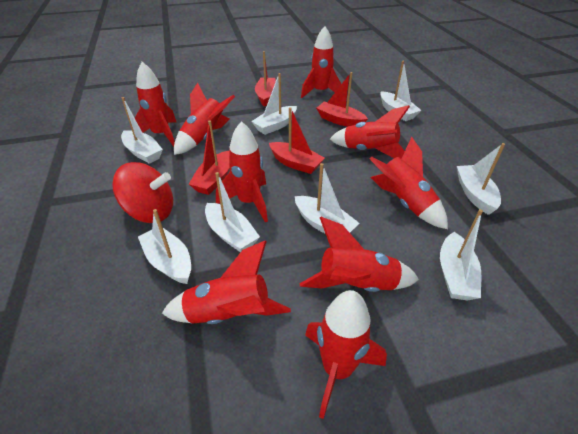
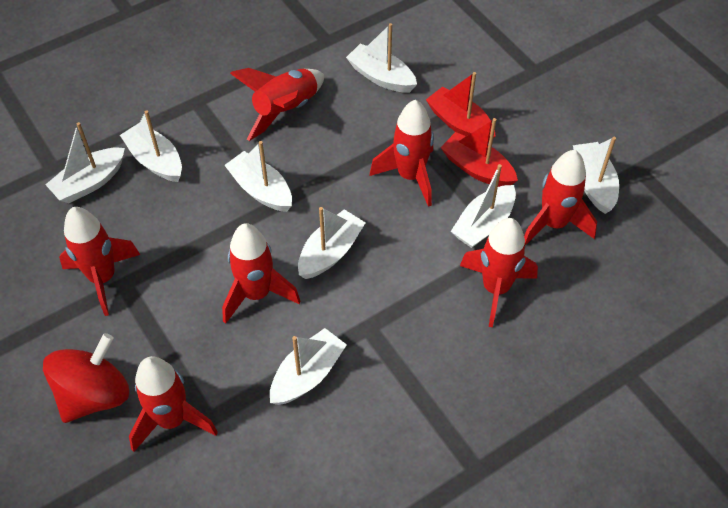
red boat: [189,120,229,195] [255,51,276,107] [269,107,325,174] [316,72,368,127] = 4 -> [426,72,495,139] [440,118,518,187] = 2
red rocket: [135,62,176,147] [162,240,291,324] [174,83,235,155] [216,121,268,222] [300,217,419,292] [301,26,341,98] [305,290,387,419] [330,105,410,159] [369,137,448,229] = 9 -> [59,207,140,316] [129,356,218,452] [222,223,300,324] [230,68,324,141] [370,100,434,207] [460,218,538,327] [524,150,597,245] = 7

